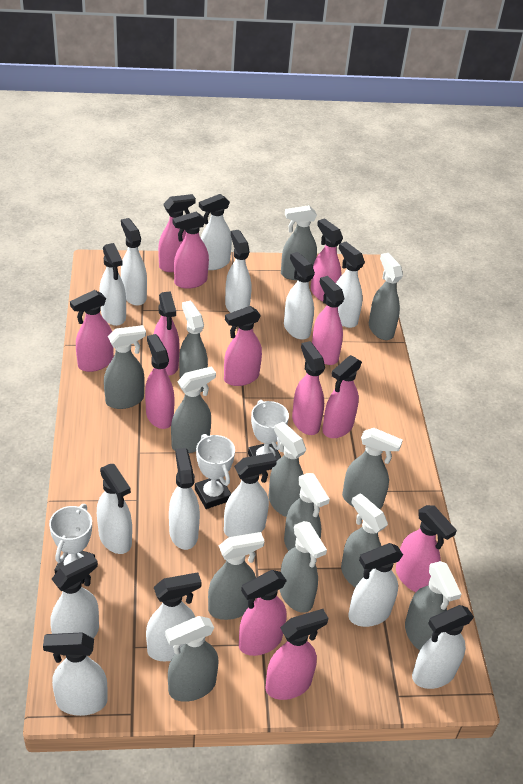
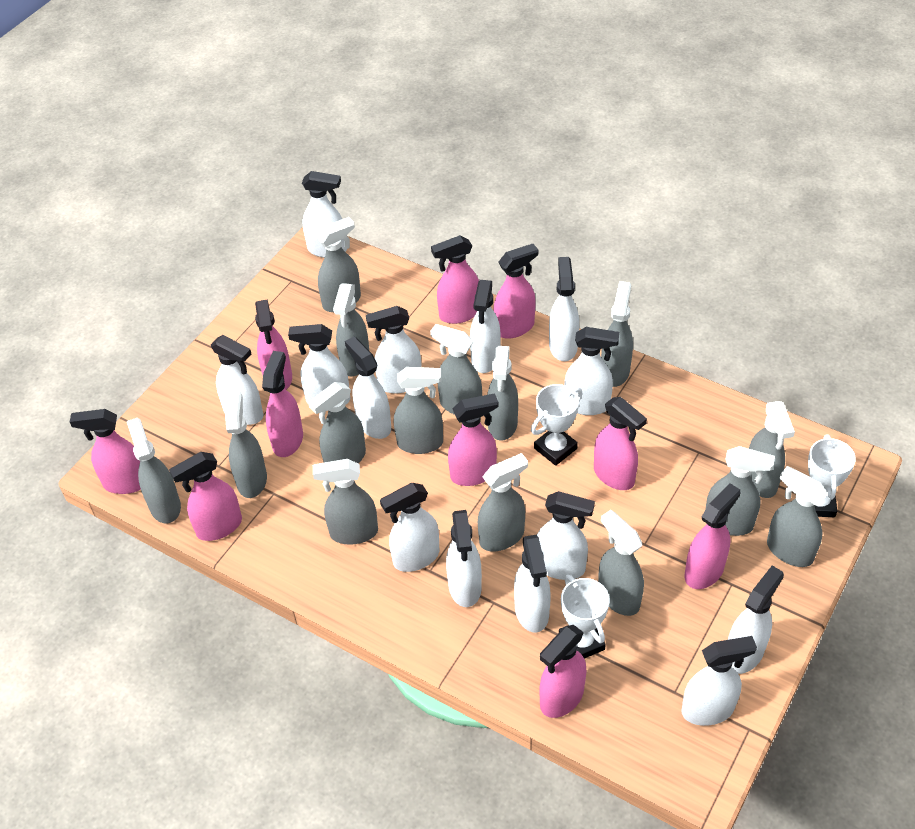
grey spray bottle: [104,325,146,409] [165,616,219,702] [171,366,216,453] [179,301,208,392] [208,532,265,620] [269,422,306,517] [280,521,327,613] [281,205,317,280] [284,473,330,551] [341,493,388,587] [342,428,403,509] [369,253,403,340] [405,561,461,650] = 13 -> [127,418,181,523] [225,391,267,498] [308,382,366,463] [313,459,378,545] [316,217,361,312] [333,283,369,376] [394,367,443,454] [430,324,482,415] [478,453,528,551] [487,346,518,441] [598,510,644,616] [601,281,633,387] [705,446,775,536] [749,401,795,498] [767,466,828,567] = 15
pink spray bottle: [70,290,113,372] [145,334,175,429] [154,291,180,376] [158,194,196,272] [173,212,209,289] [224,306,262,386] [239,570,287,656] [265,609,328,700] [292,341,325,435] [311,218,343,302] [312,276,345,365] [322,355,362,438] [396,505,457,592] = 13 -> [70,409,141,494] [169,452,242,541] [255,299,292,390] [262,351,303,457] [431,235,479,324] [448,393,498,486] [493,244,538,339] [539,625,586,718] [594,397,647,490] [684,483,740,589] = 10

